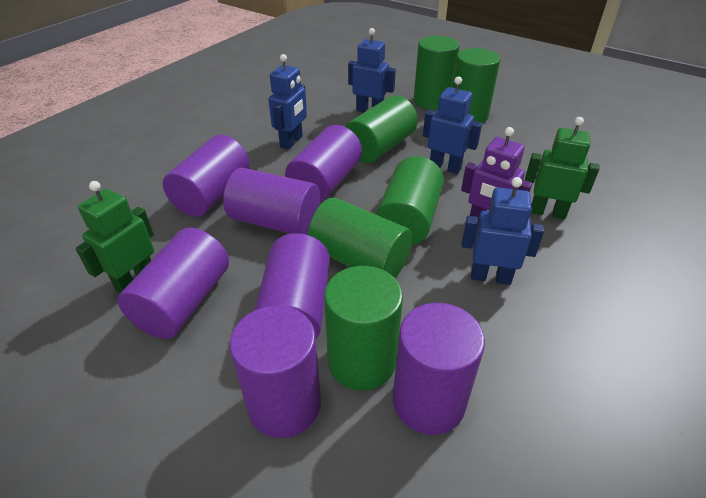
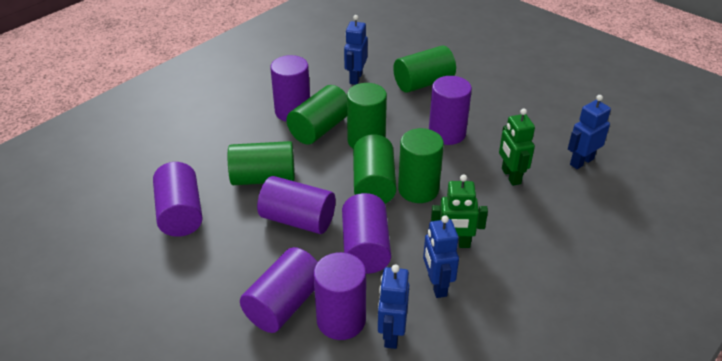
purple robot: [461,127,532,220] = 1 -> none = 0

